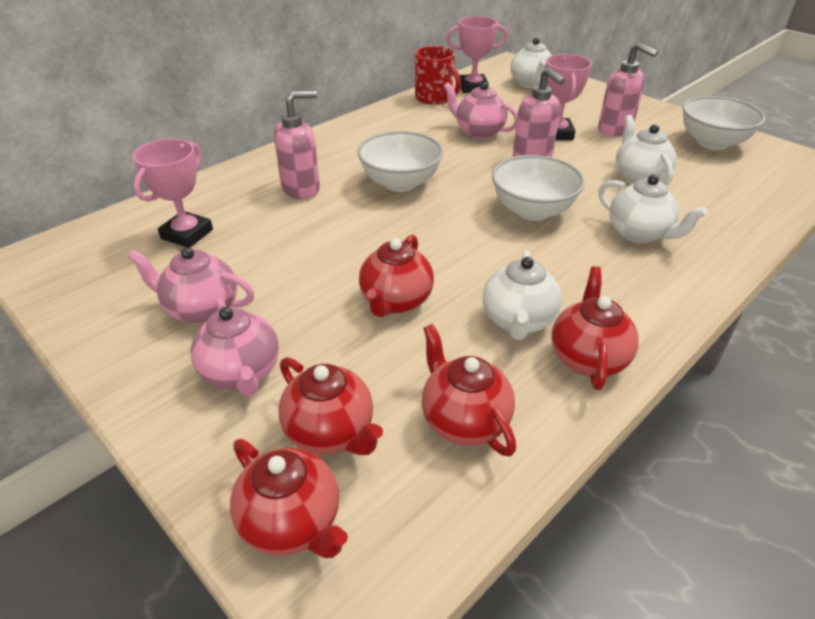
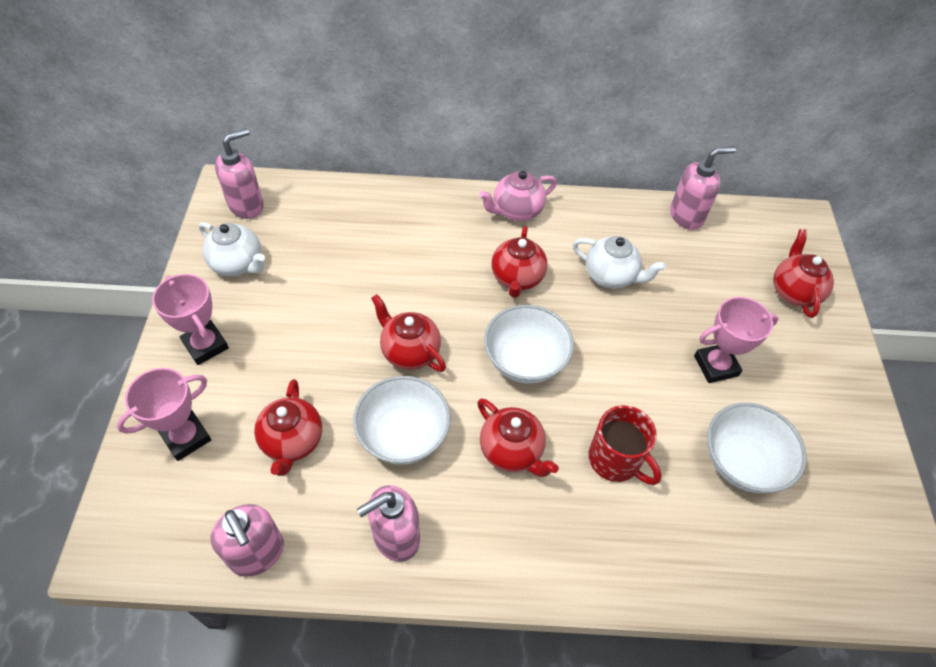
pink soap dispenser: [274,90,320,199] [513,67,565,157] [598,42,658,136] = 3 -> [211,504,284,577] [215,128,264,219] [357,485,420,562] [670,146,736,230] = 4
pink teapot: [127,247,254,324] [190,298,279,396] [444,82,518,139] = 3 -> [479,171,557,221] = 1
white teapot: [483,250,562,340] [510,37,552,88] [598,175,708,243] [615,115,677,186] = 4 -> [199,222,265,277] [573,236,666,289] = 2

